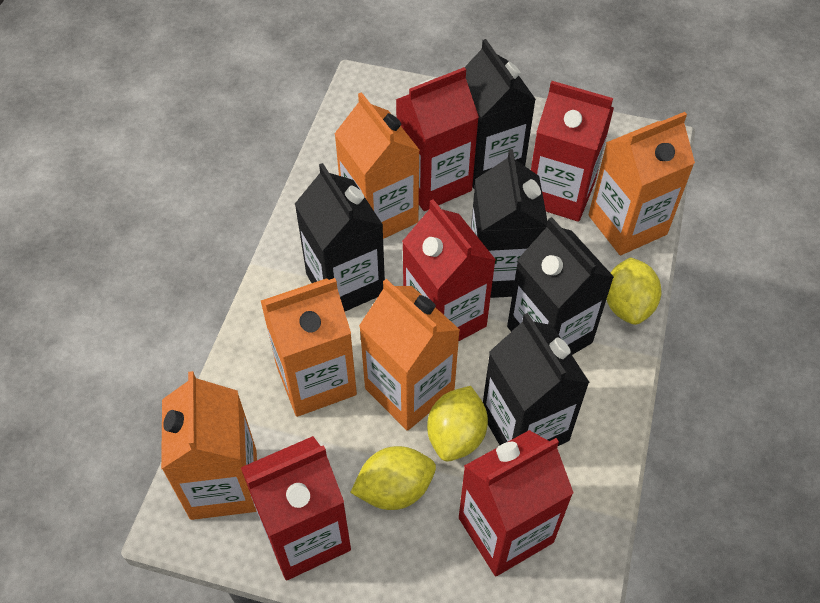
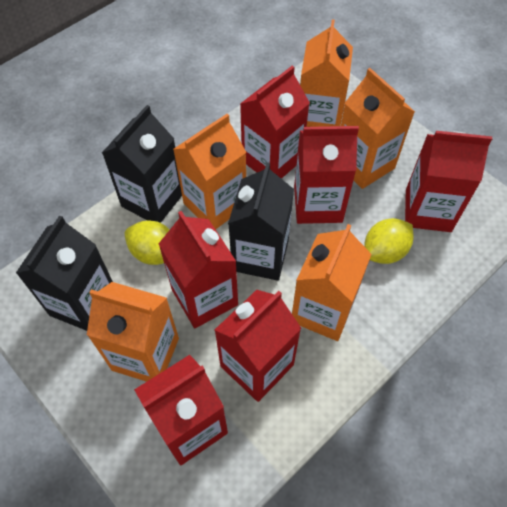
black carton: [295,163,385,311] [465,39,536,188] [471,149,548,298] [483,313,590,446] [507,217,614,355] = 5 -> [16,215,113,331] [102,105,182,223] [228,162,294,281] = 3
red carton: [241,436,351,580] [396,67,479,211] [402,199,496,341] [459,430,574,576] [531,81,614,222] = 5 -> [134,355,228,465] [159,211,238,328] [215,290,301,402] [240,66,310,179] [294,126,359,224] [405,131,492,232] = 6
yellow lemon: [350,446,436,510] [427,386,488,462] [606,257,661,325] = 3 -> [125,221,170,265] [364,218,413,264] = 2

